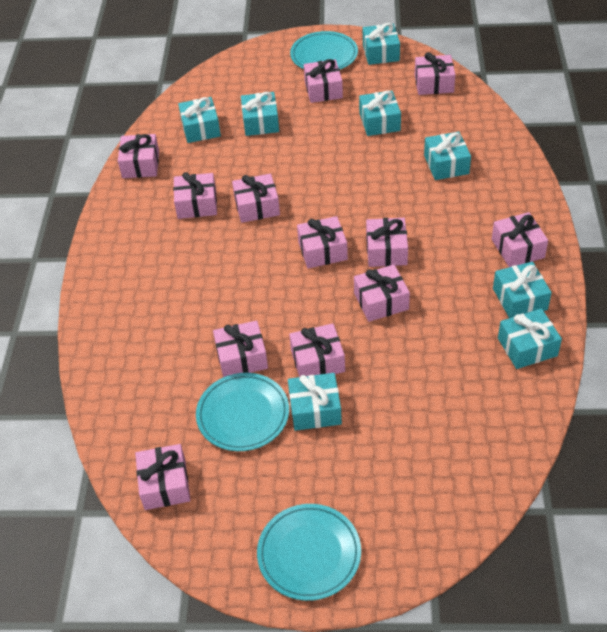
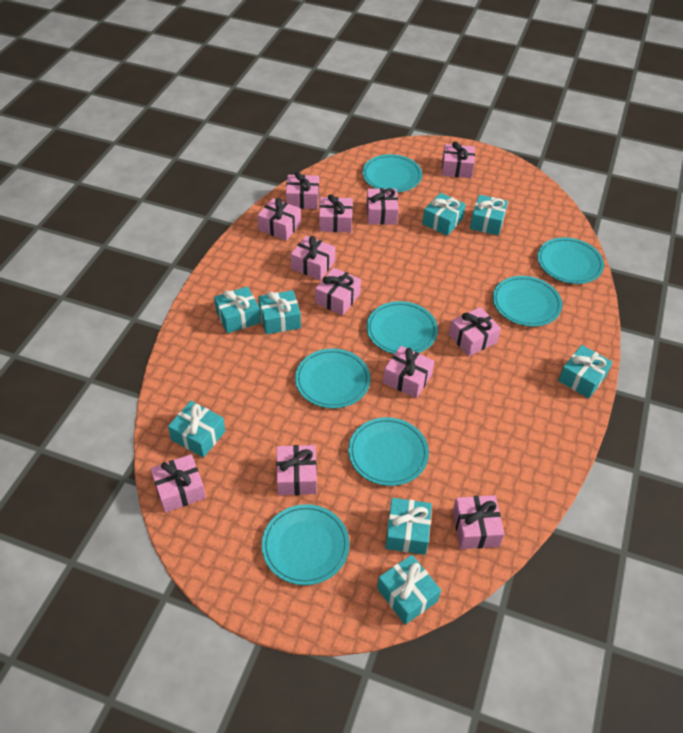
turquoise plate: [196,373,289,451] [257,504,361,601] [290,31,358,70] = 3 -> [262,504,350,585] [295,348,370,408] [348,417,429,486] [362,154,422,192] [367,301,438,354] [493,276,562,327] [537,237,604,284] = 7

